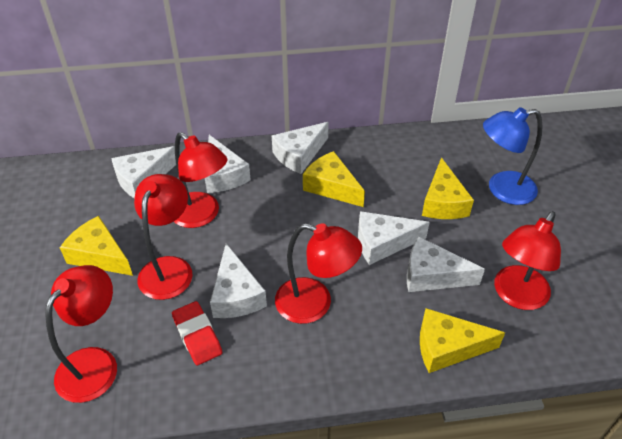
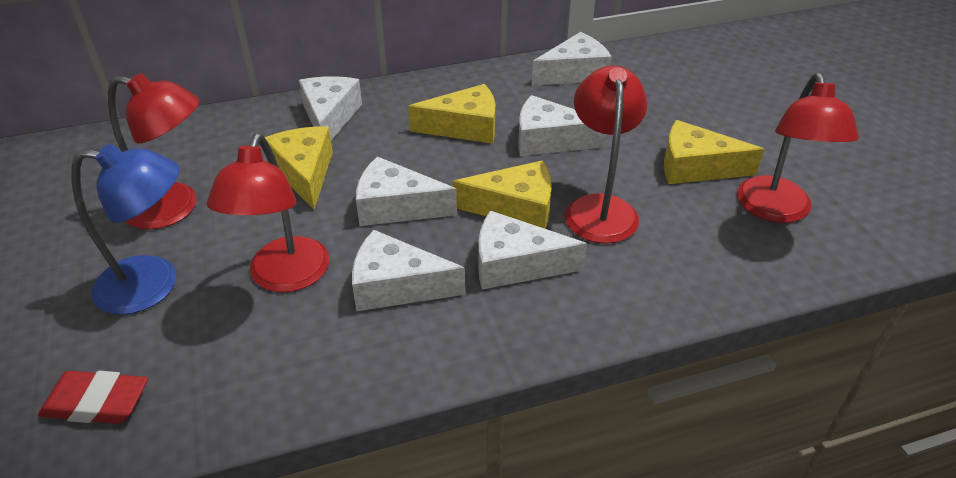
red lamp: [45,265,117,403] [134,174,193,300] [174,132,228,228] [275,223,362,324] [494,211,561,310] = 5 -> [108,73,200,229] [206,134,330,292] [565,66,647,244] [737,73,859,223] = 4

